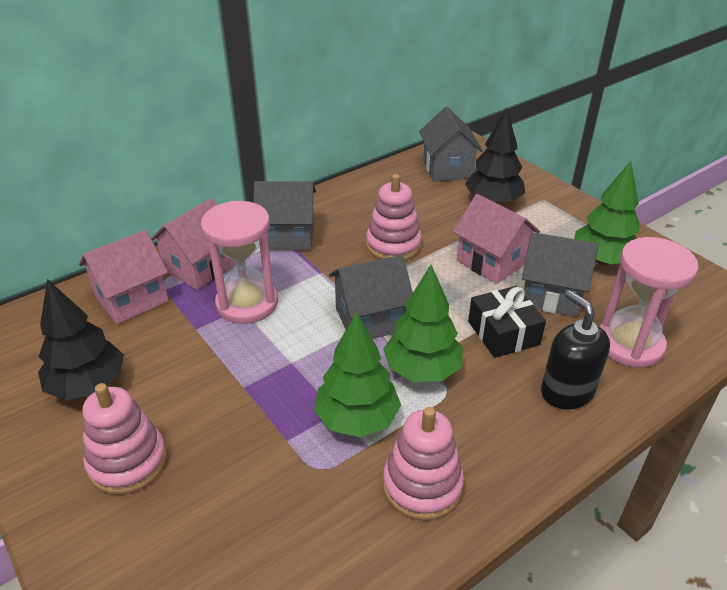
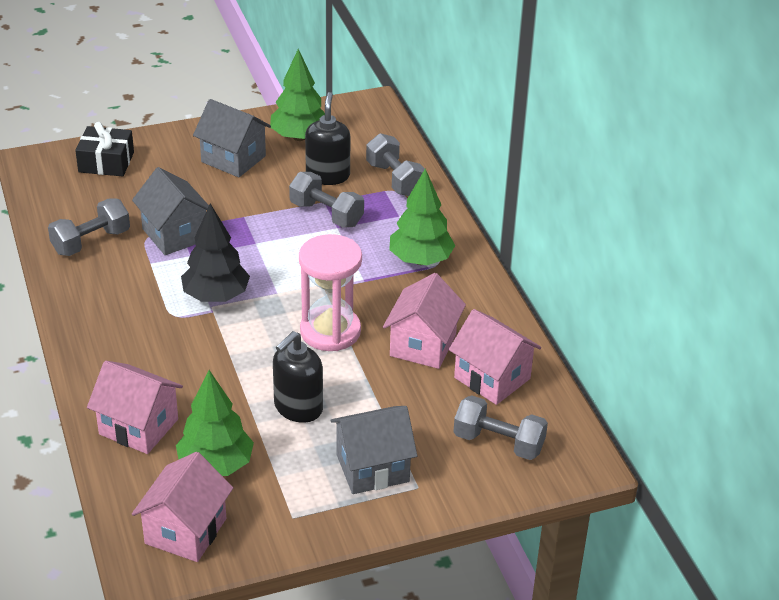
black soap dispenser: [541,290,610,409] = 1 -> [273,331,323,423] [305,92,350,185] = 2
black tree: [38,279,124,400] [465,108,525,204] = 2 -> [181,203,250,302] = 1
grey dumbbell: none = 0 -> [48,198,130,256] [289,172,364,228] [366,133,425,196] [454,395,548,460] = 4
grey house: [254,181,316,250] [329,255,413,339] [419,107,483,182] [522,232,598,317] = 4 -> [132,167,209,255] [193,99,271,177] [330,406,417,494] = 3
pink hourglass: [201,201,278,324] [599,237,699,367] = 2 -> [299,234,362,351] = 1
pink house: [79,230,168,324] [151,198,236,290] [453,194,540,284] = 3 -> [87,361,183,454] [132,452,233,562] [383,273,466,369] [449,309,541,405] = 4
pink stacking toy: [82,383,167,495] [366,174,422,260] [383,407,464,520] = 3 -> none = 0

